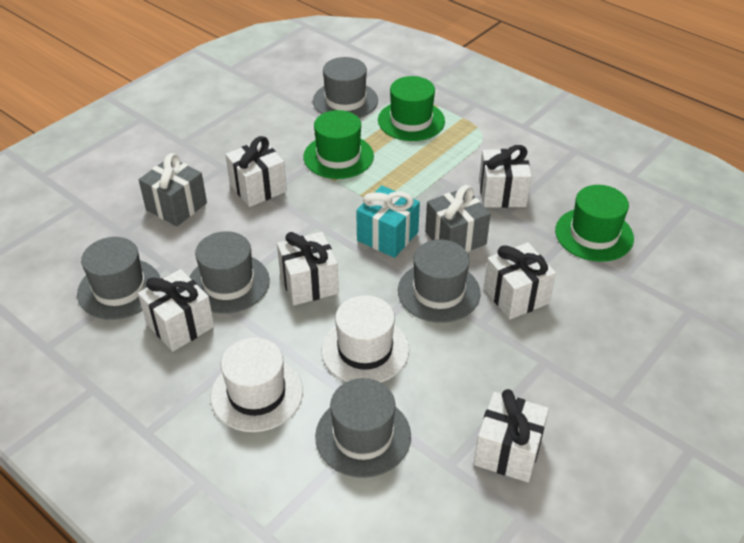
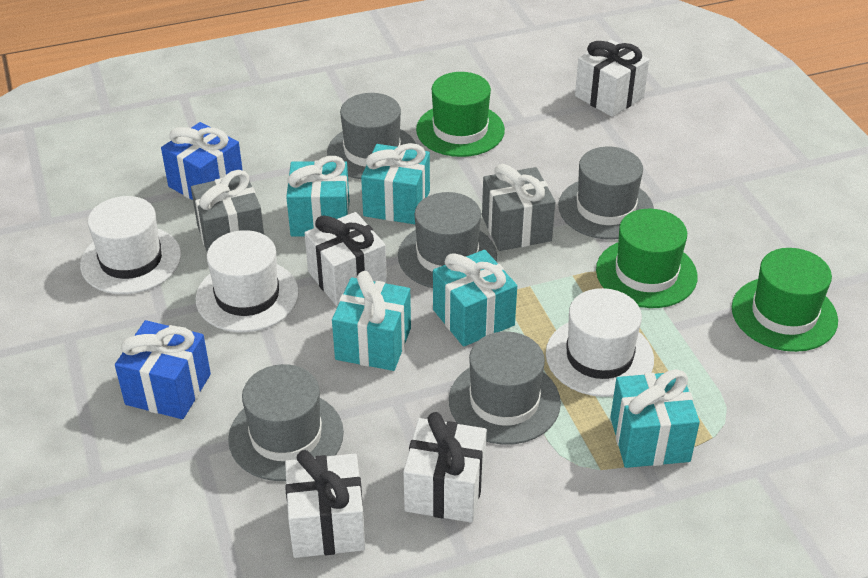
blue gift: none = 0 -> [115,320,211,419] [161,122,243,200] = 2
turquoise gift: [356,185,420,258] = 1 -> [286,156,349,237] [332,271,411,371] [361,143,430,224] [433,250,517,347] [610,369,700,468] = 5
white gift: [138,269,214,351] [225,136,287,207] [277,232,339,305] [474,389,549,482] [479,145,532,208] [484,242,556,319] = 6 -> [285,450,365,558] [305,212,387,306] [403,412,487,523] [575,39,649,117] = 4
white hat: [211,338,303,432] [321,295,409,382] = 2 -> [80,196,181,294] [195,230,299,332] [546,288,654,397] = 3

